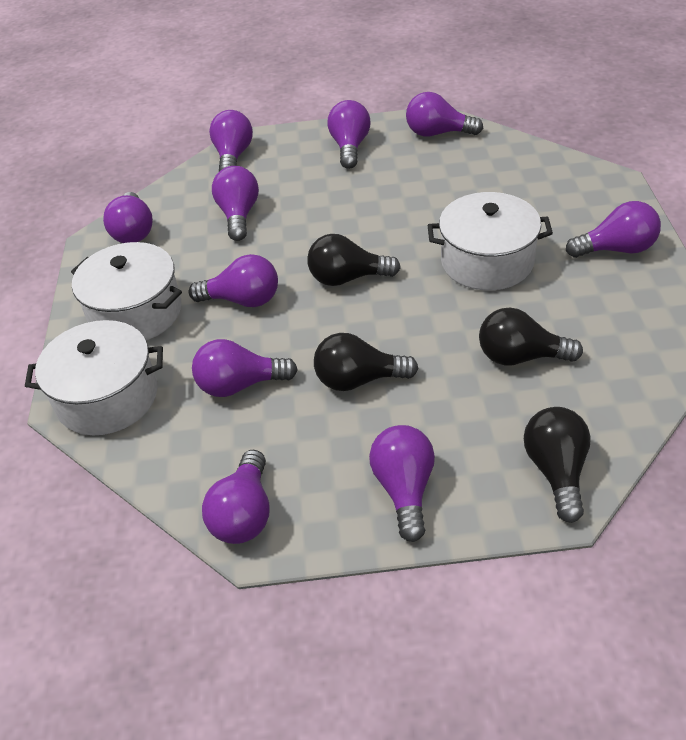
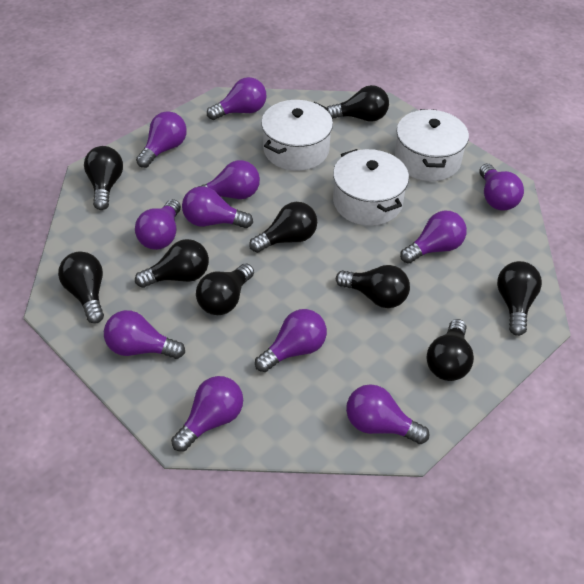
black light bulb: [307,234,401,286] [314,333,418,391] [479,308,583,366] [524,407,591,523] = 4 -> [58,251,104,324] [84,146,123,210] [135,239,209,288] [196,263,254,315] [249,202,317,253] [327,85,389,122] [336,265,410,308] [426,319,474,381] [497,261,542,336] = 9
purple light bulb: [103,192,153,243] [189,254,278,307] [192,339,298,397] [202,450,269,544] [209,110,253,172] [212,166,259,241] [327,100,371,169] [369,425,435,542] [406,92,483,137] [566,201,661,258] = 10 -> [104,310,185,359] [135,199,181,250] [136,111,187,168] [171,376,243,452] [182,186,253,228] [198,160,260,199] [207,77,267,120] [255,309,327,372] [346,384,429,444] [400,211,467,264] [479,164,524,211] = 11

